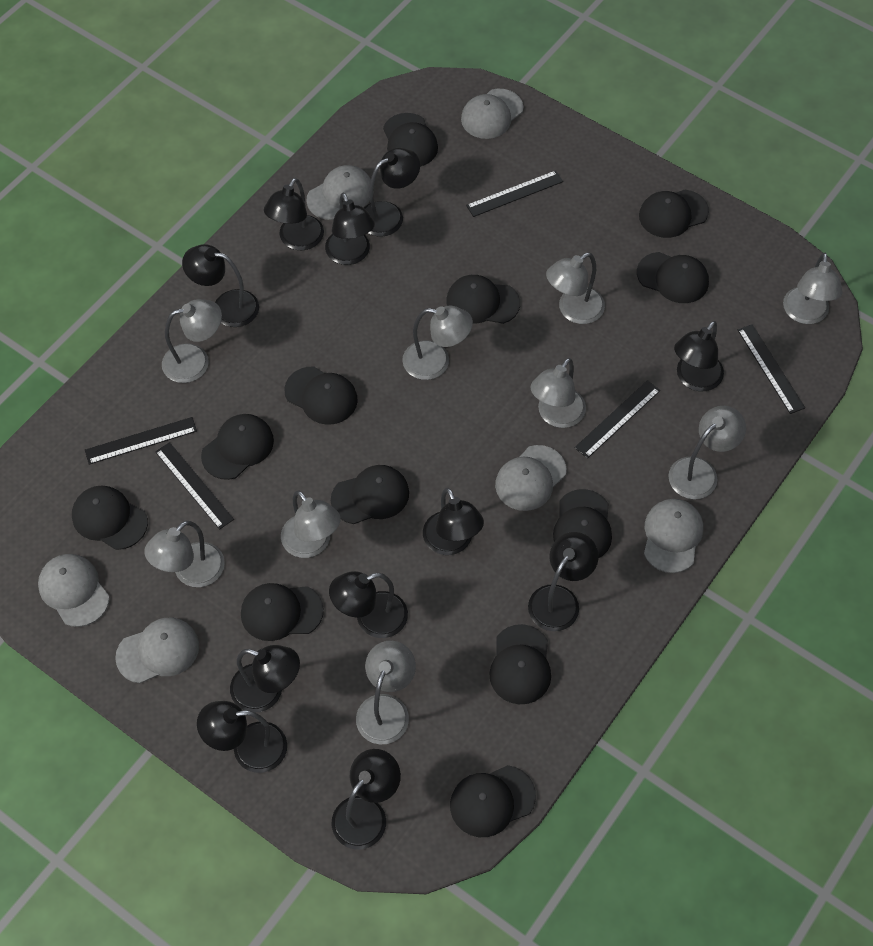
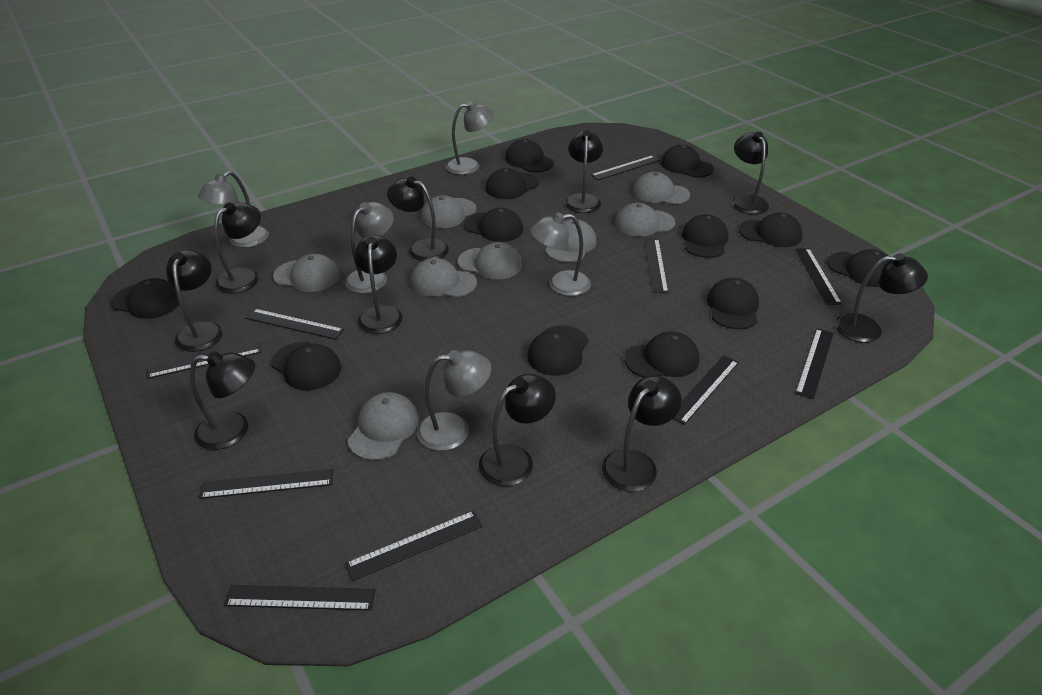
black lamp: [182,244,259,327] [197,701,287,773] [230,645,300,712] [264,178,324,250] [325,192,375,265] [329,571,408,638] [332,749,401,849] [364,148,420,237] [423,488,484,555] [528,532,599,631] [674,321,724,391] = 11 -> [166,250,222,352] [190,351,255,450] [214,202,261,294] [354,235,402,334] [387,176,449,261] [479,374,556,486] [565,131,603,213] [602,376,682,492] [732,132,769,214] [835,254,928,343] = 10
black ruler: [85,417,197,465] [155,442,234,530] [466,170,563,217] [575,380,660,459] [738,324,805,414] = 5 -> [147,342,262,379] [199,469,333,499] [224,585,375,610] [246,309,344,340] [345,511,483,581] [591,155,660,180] [644,239,669,293] [673,355,739,425] [795,248,842,305] [795,328,834,399] = 10
grey cap: [38,554,109,627] [115,618,199,683] [307,165,374,220] [461,89,524,139] [495,445,566,511] [644,499,703,573] = 6 -> [273,254,340,292] [348,392,419,460] [410,258,477,297] [421,195,477,229] [458,242,522,279] [545,219,597,262] [615,203,675,237] [632,172,690,205] = 8
grey lamp: [144,521,225,587] [162,299,222,383] [281,490,341,558] [356,641,416,744] [402,306,473,380] [530,358,586,428] [546,252,605,324] [668,406,746,499] [783,253,842,324] = 9 -> [198,171,269,248] [345,202,394,294] [417,350,491,451] [446,101,494,175] [530,212,591,296] = 5

